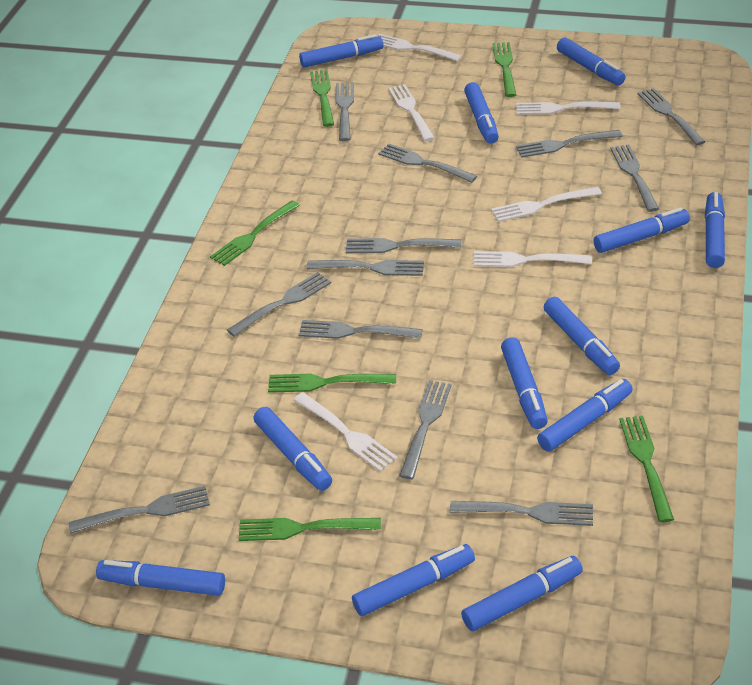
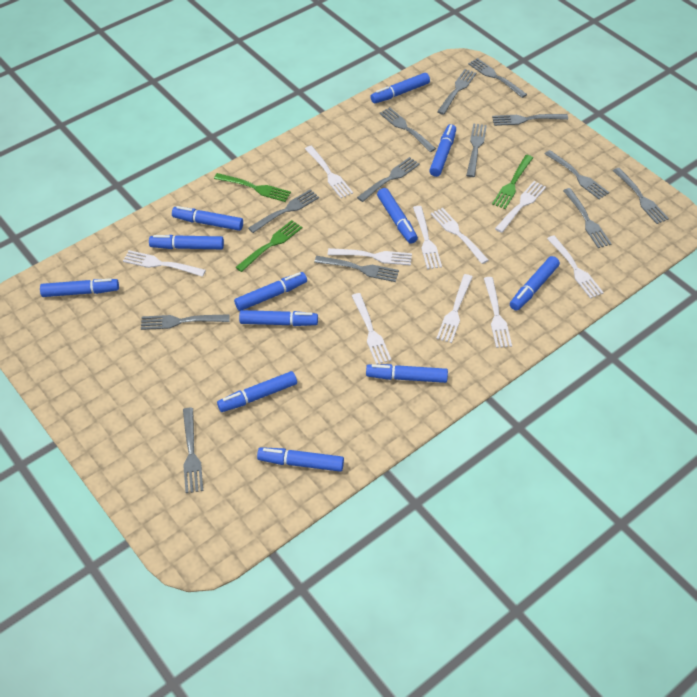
green fork: [210,201,300,266] [238,518,381,541] [268,373,396,393] [310,70,334,127] [492,42,516,97] [619,416,674,522] = 6 -> [214,173,291,202] [236,220,302,272] [492,155,533,209] = 3
grey fork: [68,486,210,534] [227,272,331,337] [299,320,423,339] [306,260,424,276] [336,82,354,141] [346,238,461,253] [378,143,477,183] [399,380,452,479] [450,501,593,526] [516,130,622,158] [610,145,659,212] [638,88,706,145] = 12 -> [141,314,230,330] [183,408,203,493] [248,189,319,233] [314,256,399,282] [357,157,420,202] [379,107,436,152] [437,69,476,115] [466,123,487,177] [468,58,527,98] [492,114,568,126] [545,150,609,200] [563,188,612,248] [613,168,669,224] = 13
white fork: [293,392,398,472] [376,34,462,61] [388,84,435,141] [473,251,592,267] [491,187,602,222] [516,101,620,115] = 6 -> [123,250,206,277] [305,146,353,198] [328,248,412,265] [352,293,392,364] [413,206,442,269] [431,208,489,264] [436,274,473,343] [484,277,512,348] [495,181,546,233] [547,235,604,299] = 10

